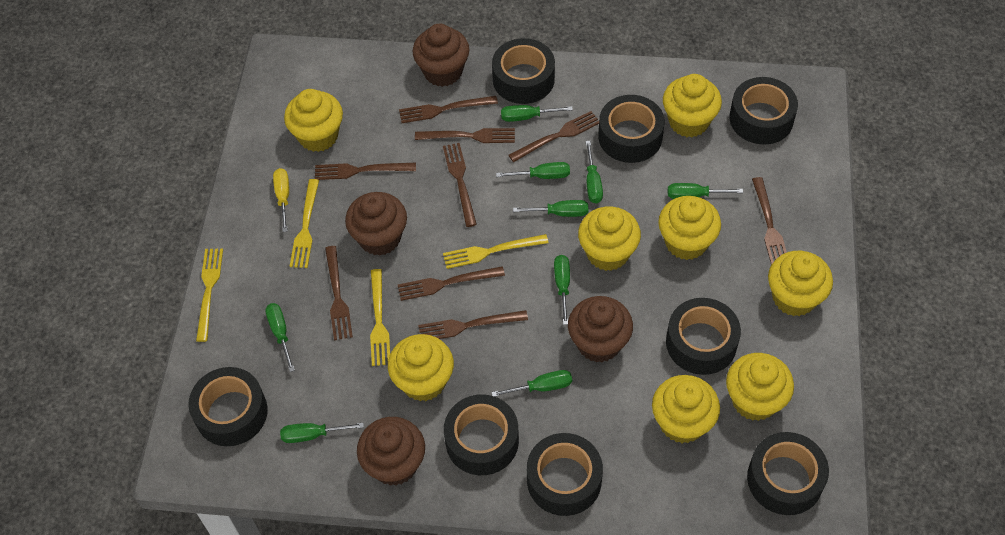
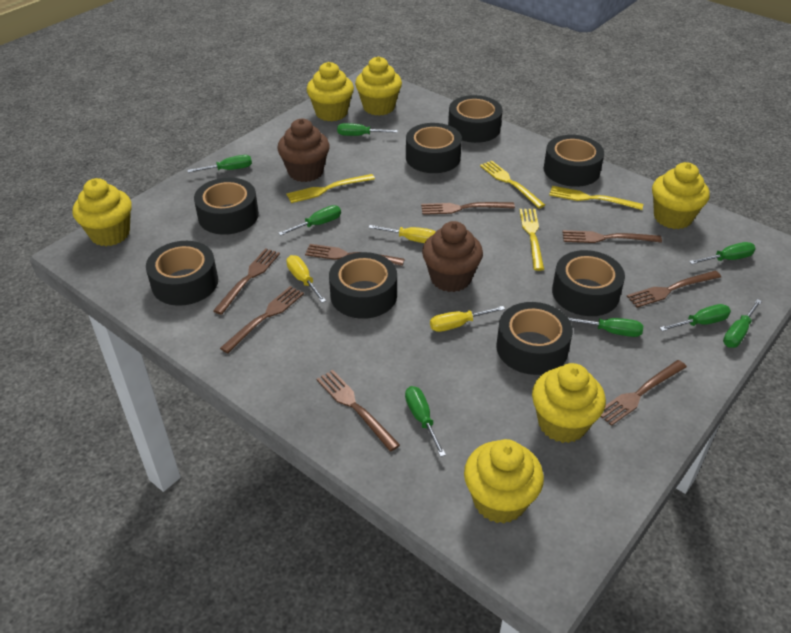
brown cupcake: [345,192,407,256] [357,417,425,486] [413,24,469,87] [568,296,633,362] = 4 -> [277,119,330,182] [422,221,483,292] = 2
brown fork: [315,163,416,180] [325,246,353,340] [398,266,505,301] [399,96,498,123] [415,128,515,143] [418,310,528,339] [443,143,477,227] [508,111,599,162] [752,177,787,265] = 9 -> [213,248,280,315] [220,286,304,353] [305,244,405,266] [316,370,400,452] [421,202,515,215] [562,230,662,243] [600,360,687,426] [627,270,721,308] = 8
green screwdriver: [265,303,295,372] [280,423,364,443] [491,370,572,397] [496,162,570,179] [501,105,573,122] [513,200,588,217] [554,255,570,325] [586,141,603,203] [668,183,743,199] = 9 -> [187,155,252,173] [278,205,341,236] [337,123,398,136] [405,386,446,457] [568,317,643,337] [660,304,731,331] [689,242,756,264] [723,299,762,348] = 8
yellow cupcake: [284,89,343,152] [388,334,454,401] [578,206,641,271] [652,375,720,443] [658,196,721,260] [663,74,722,137] [726,353,794,421] [768,251,833,316] = 8 -> [73,178,132,246] [307,62,354,121] [355,56,402,116] [464,439,544,523] [532,363,606,443] [652,162,710,229] = 6
yellow screwdriver: [273,168,289,232] = 1 -> [286,255,326,303] [368,225,436,243] [430,306,505,332] = 3

